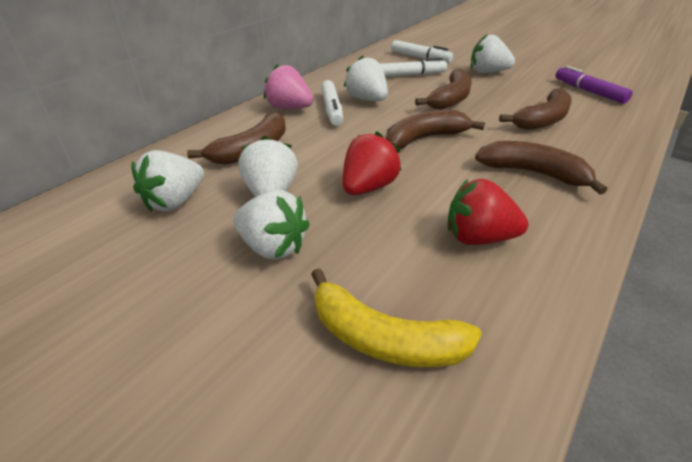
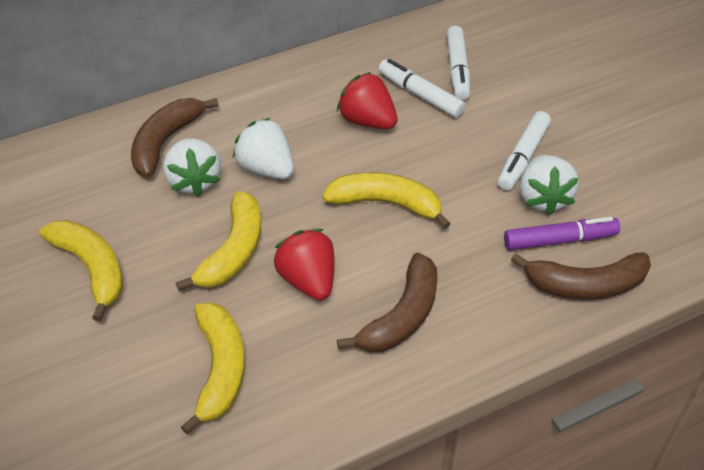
brown banana: [187,112,286,165] [386,110,485,149] [415,69,472,110] [475,141,607,195] [499,88,572,130] = 5 -> [131,98,219,177] [337,252,437,352] [511,252,651,300] = 3
pink strawberry: [264,64,313,109] = 1 -> none = 0
white strawberry: [131,150,204,212] [233,190,310,260] [239,136,298,197] [344,55,388,101] [471,34,515,73] = 5 -> [163,138,221,197] [233,118,294,179] [520,155,579,216] = 3
yellow banana: [311,268,482,367] = 1 -> [39,220,123,322] [176,191,261,291] [181,302,245,434] [322,172,451,229] = 4

